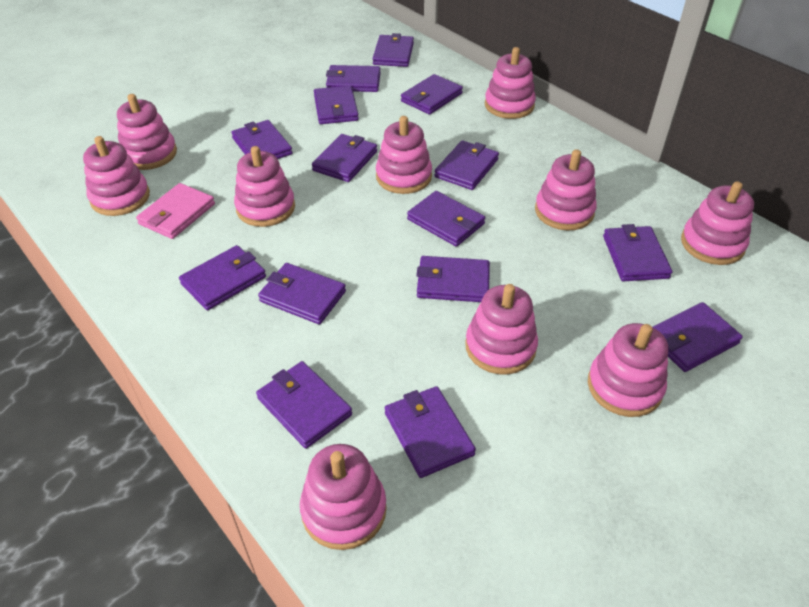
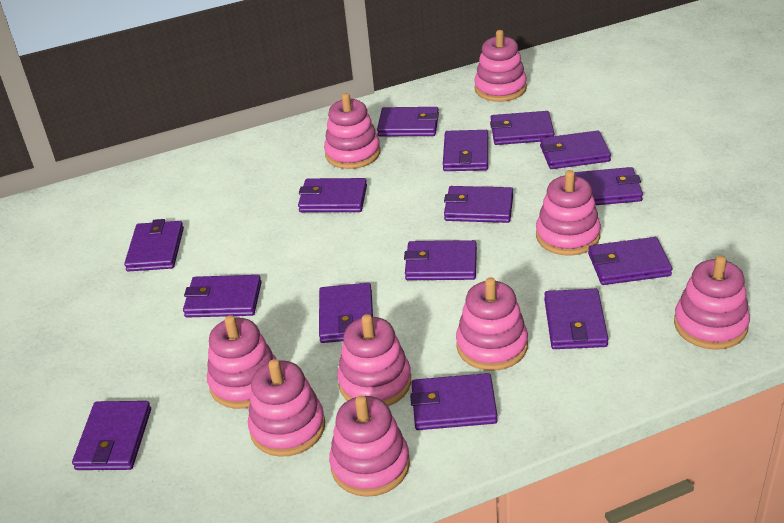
pink stacking toy: [83,136,150,216] [117,94,177,170] [234,146,295,227] [300,444,387,550] [376,116,432,194] [465,284,538,374] [485,47,536,119] [535,149,597,231] [588,323,668,417] [681,181,754,265] = 10 -> [207,315,277,409] [248,359,325,457] [324,93,380,169] [329,396,410,497] [337,314,411,406] [456,277,528,371] [474,30,527,102] [536,170,601,256] [674,255,750,350] = 9
pink wallet: [136,183,215,239] = 1 -> none = 0

